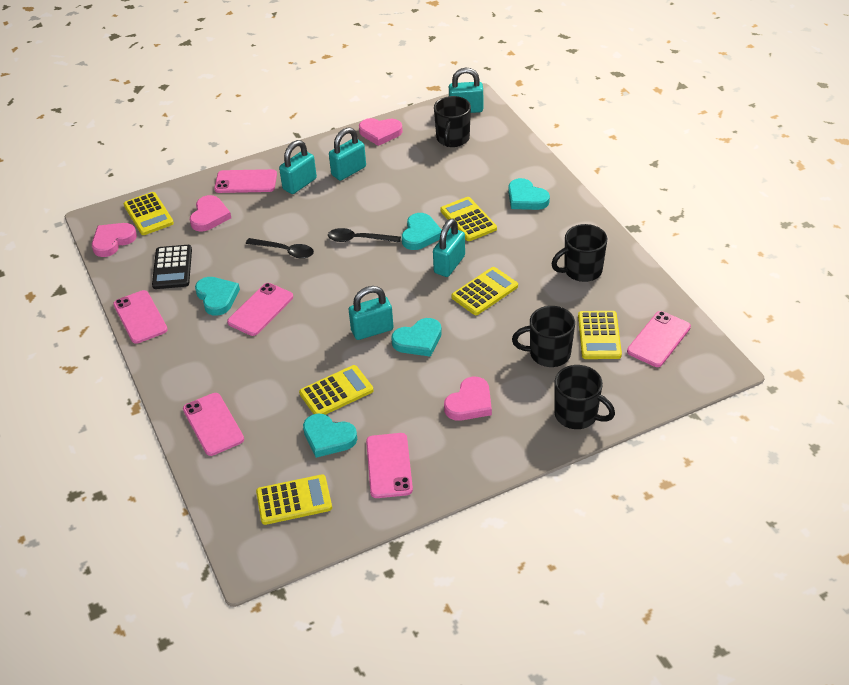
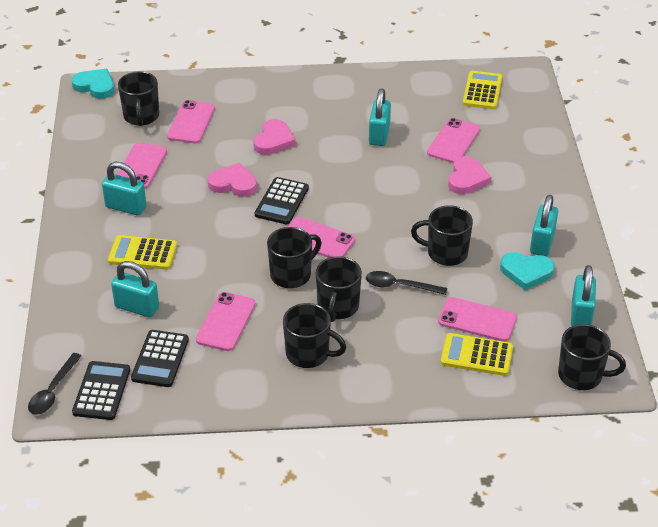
black calculator: [152,245,192,289] = 1 -> [72,361,130,420] [131,330,189,387] [255,177,309,224] = 3
black mug: [434,96,471,147] [512,306,575,367] [552,224,607,282] [554,365,615,429] = 4 -> [118,71,159,126] [267,227,321,288] [283,303,346,368] [316,256,362,322] [411,205,473,266] [558,324,626,390] = 6
pink heart: [92,223,137,257] [190,195,231,232] [359,118,403,146] [444,376,492,421] = 4 -> [208,163,257,197] [253,119,295,155] [448,156,491,194] = 3
turquoise heart: [195,277,240,316] [303,414,357,458] [391,318,442,357] [402,213,441,250] [508,178,550,210] = 5 -> [72,69,114,99] [500,252,555,290] = 2
yellow calculator: [124,192,174,235] [256,474,332,525] [299,365,373,415] [440,197,497,241] [451,267,518,315] [578,311,622,359] = 6 -> [108,235,177,270] [441,333,513,376] [463,71,502,109] = 3

